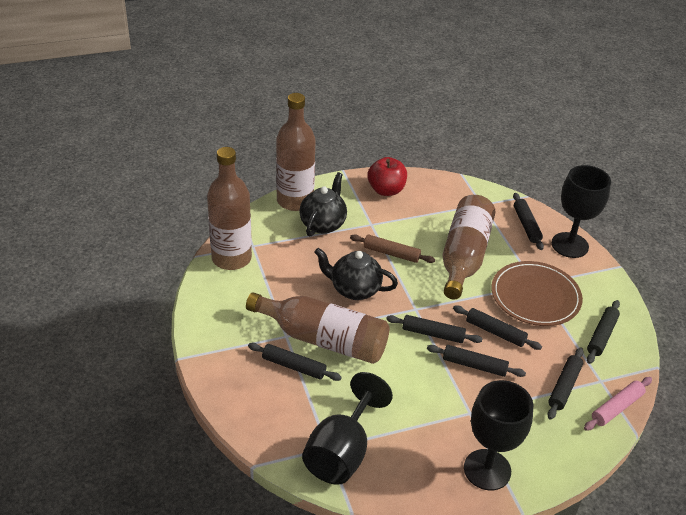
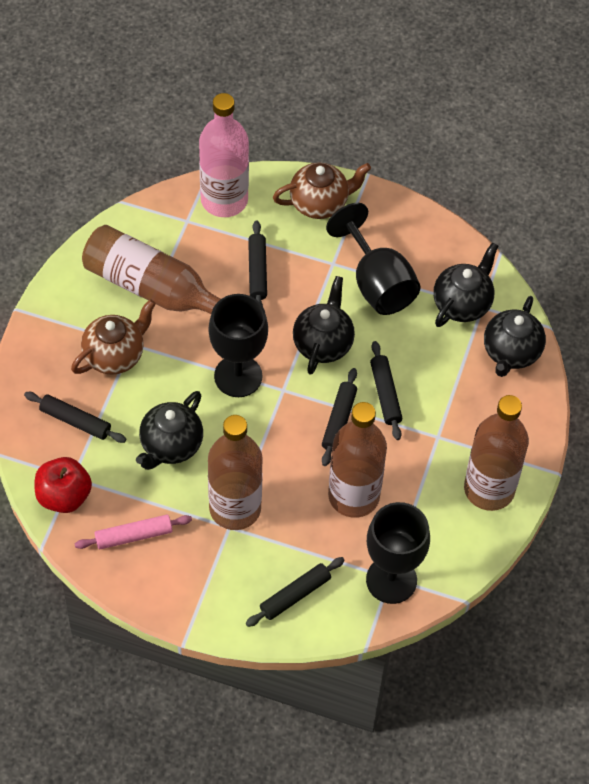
black rolling pin: [248,343,342,381] [386,315,483,343] [427,345,526,377] [453,306,542,350] [513,193,544,250] [547,347,584,420] [587,300,620,364] = 7 -> [24,392,126,443] [246,557,345,627] [248,221,267,306] [322,368,357,466] [370,341,402,440] = 5
black teapot: [299,172,347,236] [314,248,398,300] = 2 -> [136,391,203,470] [293,276,355,375] [433,242,498,327] [484,296,546,377] = 4
brown plate: [491,261,583,326] = 1 -> none = 0
brown rolling pin: [350,234,435,263] = 1 -> none = 0
brown teapot: none = 0 -> [71,299,156,375] [273,162,371,219] = 2
pink bottle: none = 0 -> [199,93,249,217] = 1

